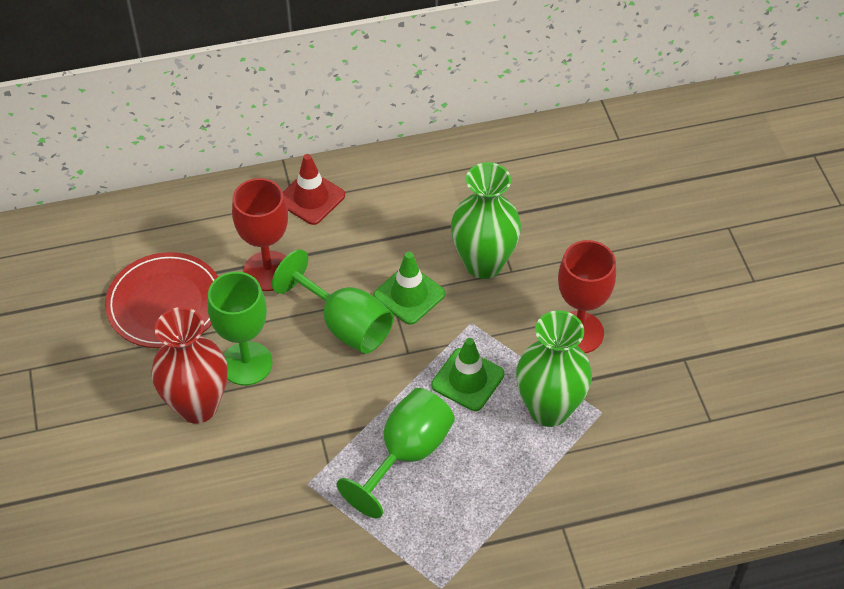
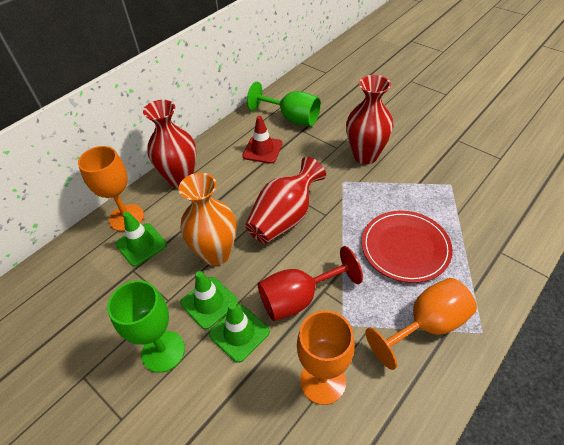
green goblet: [208,272,273,386] [272,249,394,354] [337,388,455,518] = 3 -> [107,280,185,373] [247,82,321,126] = 2
green traffic cone: [373,252,445,325] [431,338,504,411] = 2 -> [115,212,167,266] [180,271,238,329] [209,303,270,363] = 3
green vase: [451,162,521,279] [516,310,592,427] = 2 -> none = 0
orange goblet: none = 0 -> [78,146,144,231] [297,310,355,405] [365,278,477,370] = 3
orange vase: none = 0 -> [178,173,237,266] = 1
red goblet: [232,178,288,291] [558,240,616,353] = 2 -> [258,246,363,321] = 1
red vase: [151,307,227,424] = 1 -> [143,100,196,188] [245,157,326,244] [346,75,393,164] = 3

